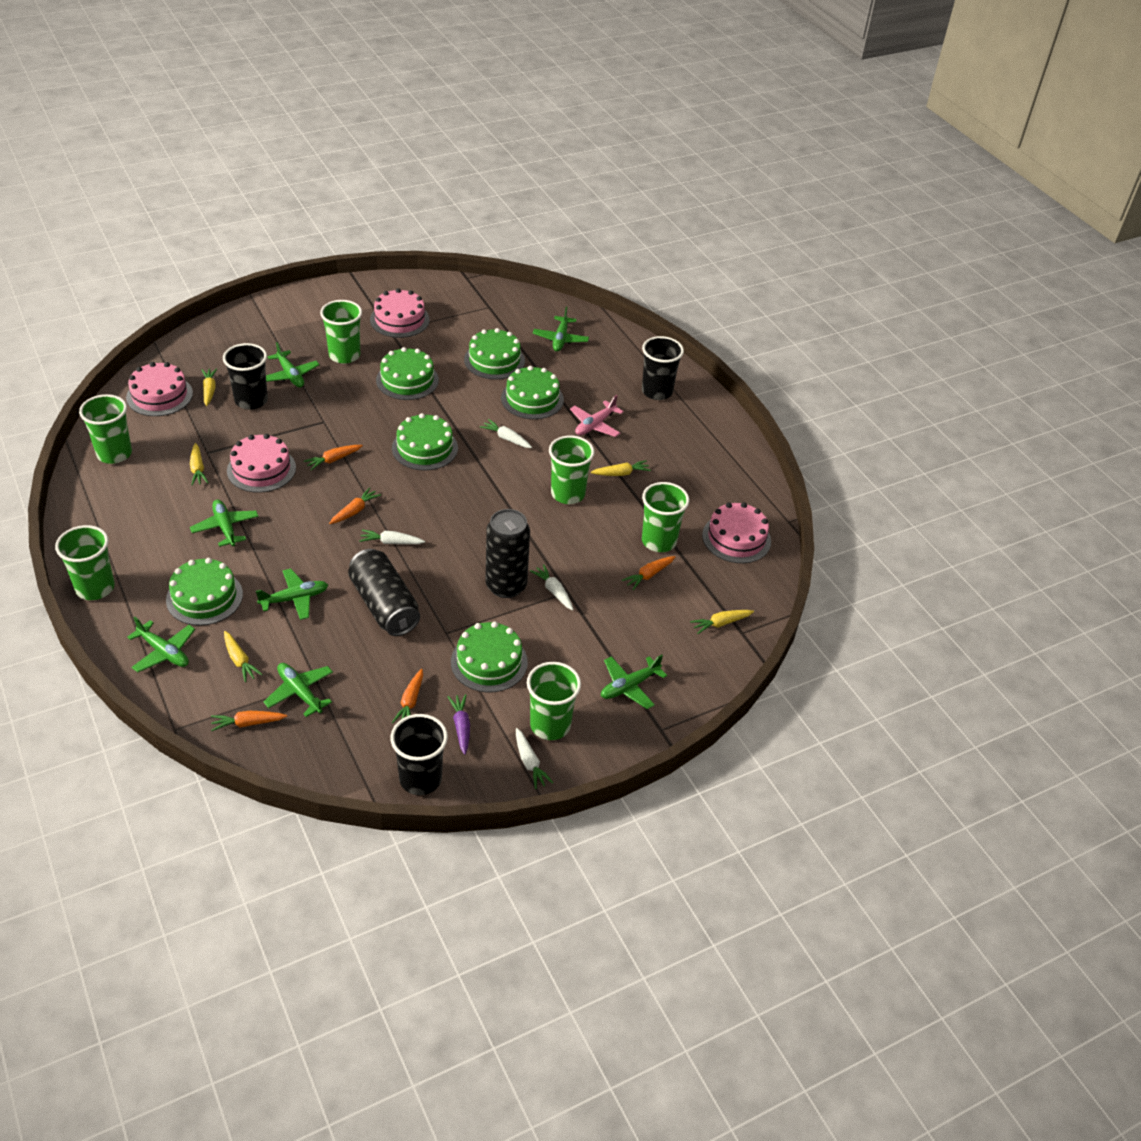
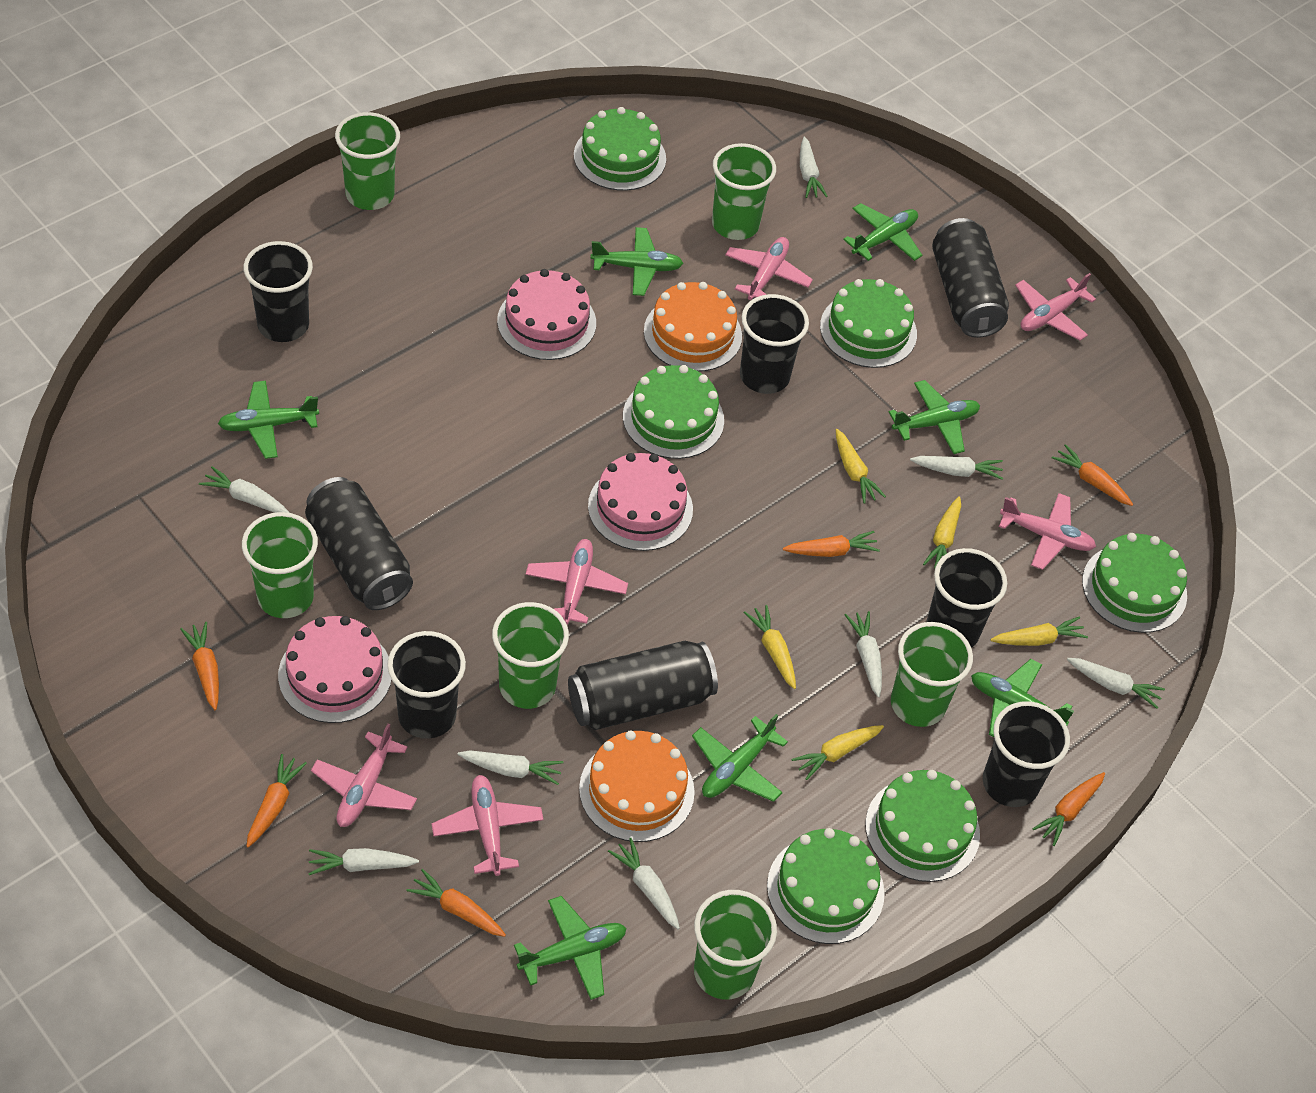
black can: [348,549,420,636] [486,509,530,598] = 2 -> [305,477,413,610] [568,641,718,730] [932,218,1009,338] = 3
black cup: [223,343,268,410] [390,714,448,795] [642,336,684,400] = 3 -> [243,241,313,342] [387,631,466,739] [740,294,809,394] [926,548,1007,648] [983,701,1070,807] = 5
orange cake: none = 0 -> [579,730,695,842] [644,282,742,372] = 2
orange carrot: [211,711,287,731] [304,445,363,470] [329,487,381,524] [392,669,423,723] [622,556,675,590] = 5 -> [180,622,219,710] [246,754,307,848] [406,869,506,937] [783,531,880,557] [1032,772,1105,846] [1052,444,1133,506] = 6
pink cake: [126,362,193,416] [227,434,296,493] [370,288,430,338] [702,502,771,563] = 4 -> [278,616,392,723] [497,269,596,360] [588,453,693,551] = 3
pink plane: [570,395,624,437] = 1 -> [311,724,417,827] [431,775,544,876] [526,539,628,624] [725,237,813,300] [999,493,1096,570] [1015,273,1096,341] = 6
purple carrot: [448,694,470,755] = 1 -> none = 0
white carrot: [359,529,425,544] [480,419,532,448] [516,728,553,789] [530,564,574,611] = 4 -> [199,466,290,513] [308,848,419,875] [458,750,563,785] [608,838,680,929] [800,137,828,198] [845,611,882,698] [910,456,1003,480] [1067,658,1165,709] = 8

